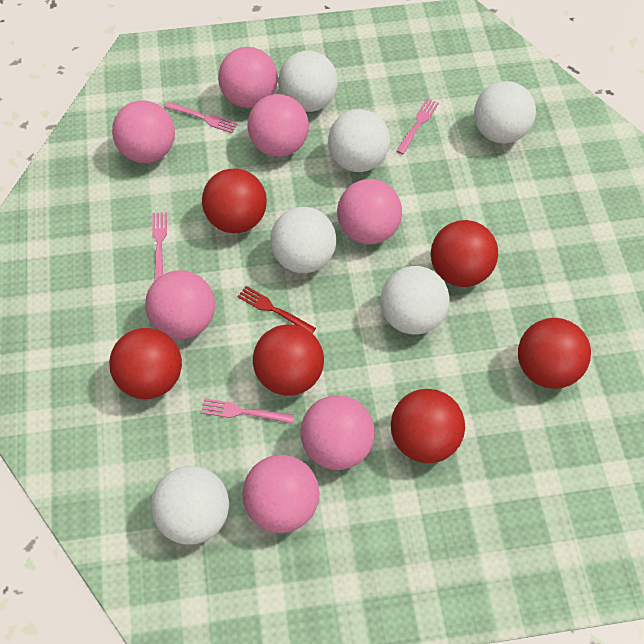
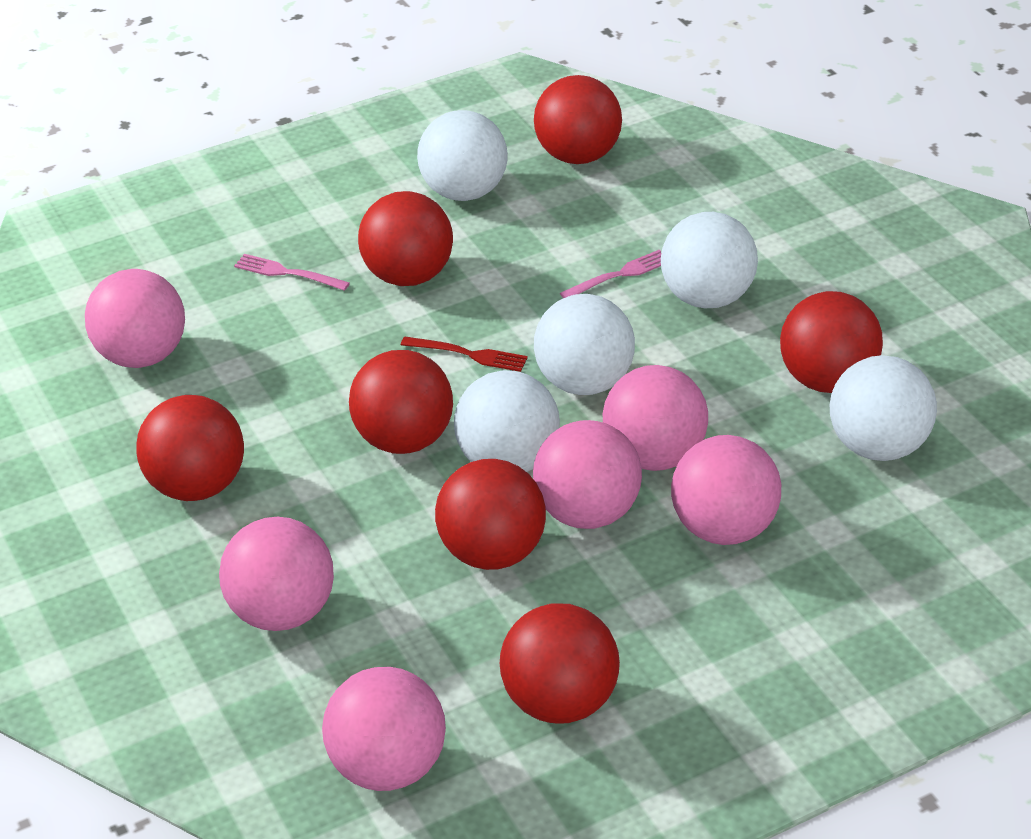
pink ball: [112,101,175,163] [145,270,215,339] [218,47,278,108] [242,455,320,533] [247,94,309,157] [300,395,375,470] [337,179,402,245] = 7 -> [85,269,185,368] [219,517,334,631] [322,667,446,791] [533,420,642,529] [603,365,708,471] [671,435,781,545] = 6
pink fork: [152,212,167,281] [164,102,238,133] [201,398,294,424] [397,98,439,154] = 4 -> [234,254,350,291] [560,250,661,298] = 2
red ball: [109,328,182,399] [202,169,267,233] [253,324,324,396] [391,389,465,463] [431,220,498,287] [518,318,591,389] = 6 -> [136,395,244,501] [349,350,453,454] [358,191,453,286] [435,459,546,570] [500,604,620,724] [534,75,622,164] [780,291,883,393] = 7
white ball: [151,466,229,545] [270,207,336,273] [278,51,338,112] [328,109,390,172] [380,266,450,335] [474,81,536,144] = 6 -> [417,110,508,201] [454,370,560,472] [534,294,635,395] [661,212,758,308] [830,355,937,461] = 5

